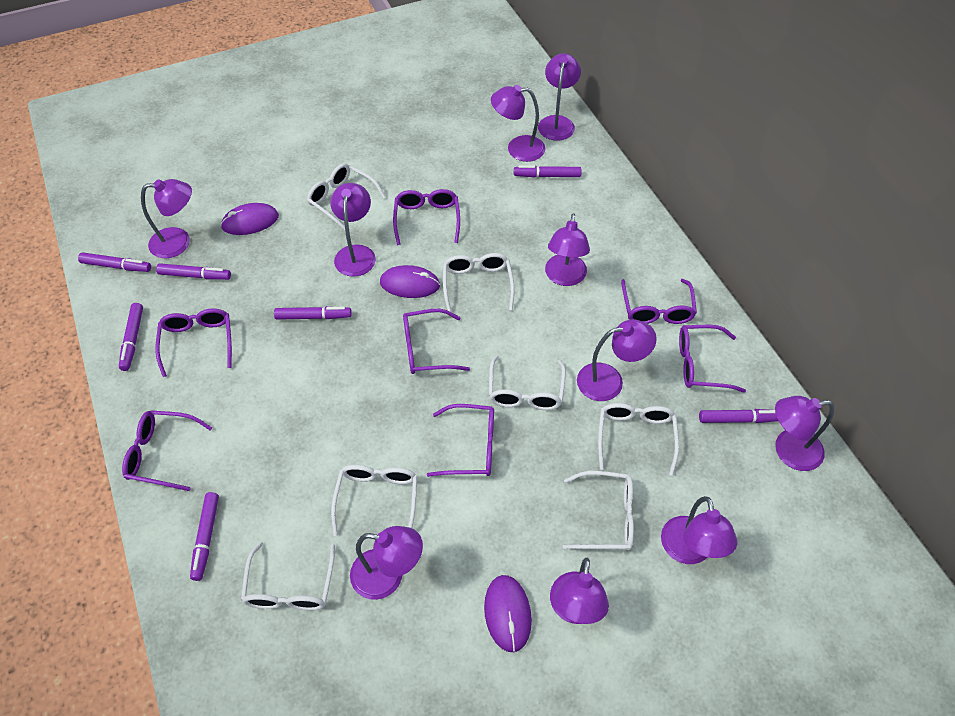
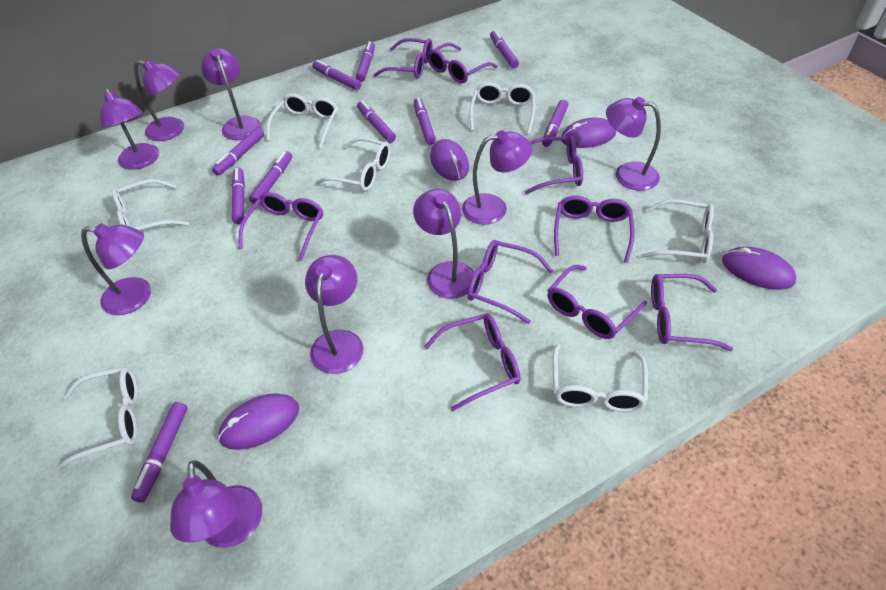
purple glasses: [122,410,212,491] [155,308,232,377] [393,189,460,245] [403,309,470,374] [427,404,494,477] [621,279,697,324] [679,325,746,393] = 7 -> [239,192,323,261] [374,38,433,79] [424,314,521,411] [428,43,497,83] [467,240,553,324] [525,135,583,195] [547,265,647,339] [554,195,634,263] [651,274,733,351] = 9
purple lamp: [141,179,192,258] [330,183,376,277] [350,526,423,600] [491,85,546,162] [538,54,581,141] [545,213,590,286] [550,558,609,624] [577,319,657,401] [661,496,737,564] [775,396,834,471] = 10 -> [81,223,151,315] [100,88,159,170] [134,59,184,141] [170,460,262,548] [201,48,261,140] [305,255,363,374] [413,189,474,299] [462,130,532,225] [606,97,661,191] = 9
purple marker: [78,252,151,272] [119,303,143,371] [156,263,231,280] [190,492,219,581] [274,306,352,320] [514,165,582,178] [699,409,778,423] = 7 -> [131,402,188,502] [212,128,264,176] [232,168,245,224] [249,151,292,204] [312,60,361,90] [356,41,375,82] [357,100,396,143] [414,98,436,145] [490,30,519,68] [542,100,568,147] = 10
purple mouse: [220,203,279,235] [380,265,440,298] [484,575,532,652] = 3 -> [218,393,299,450] [430,139,469,181] [561,118,616,148] [722,247,796,290] = 4

